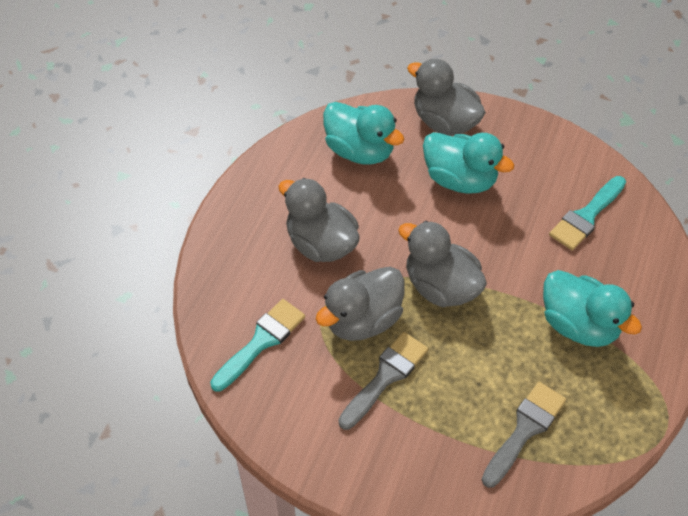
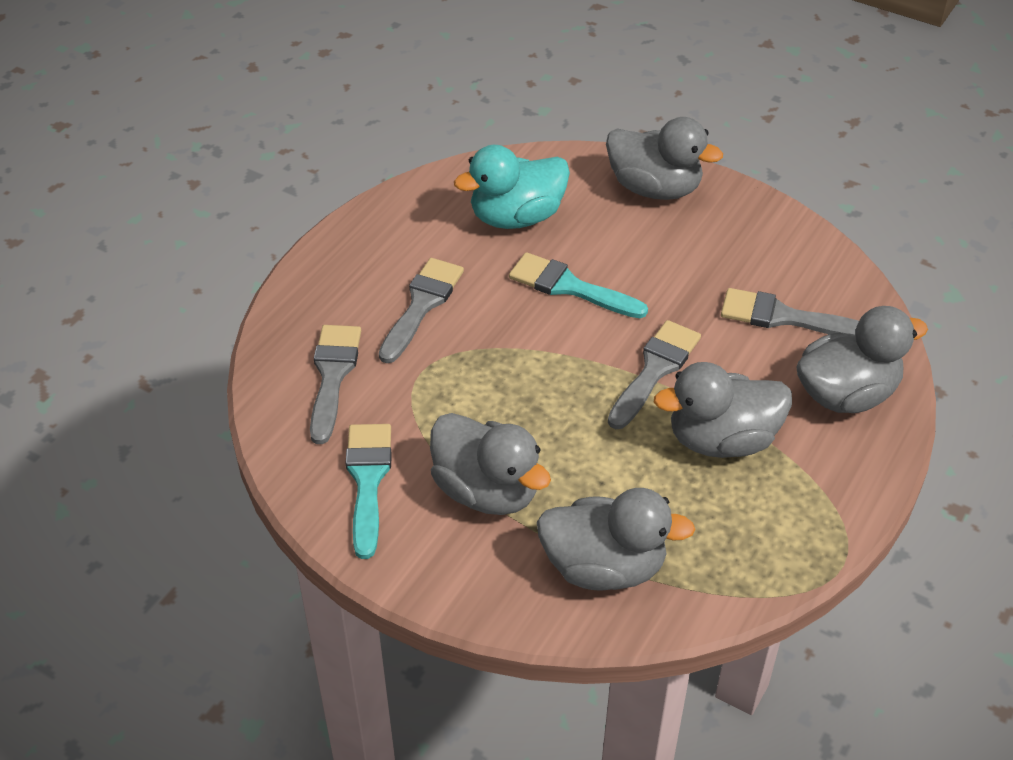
grey brush: [338,332,428,430] [482,382,566,488] = 2 -> [310,325,361,444] [379,258,464,363] [608,320,701,429] [721,288,859,336] = 4
grey duck: [278,178,360,262] [316,267,405,341] [398,221,487,307] [407,59,486,136] = 4 -> [430,413,551,515] [537,488,696,591] [606,117,723,200] [654,362,792,458] [796,306,928,413] = 5
turquoise duck: [323,102,404,165] [423,132,514,194] [543,270,642,347] = 3 -> [454,145,570,229] = 1

